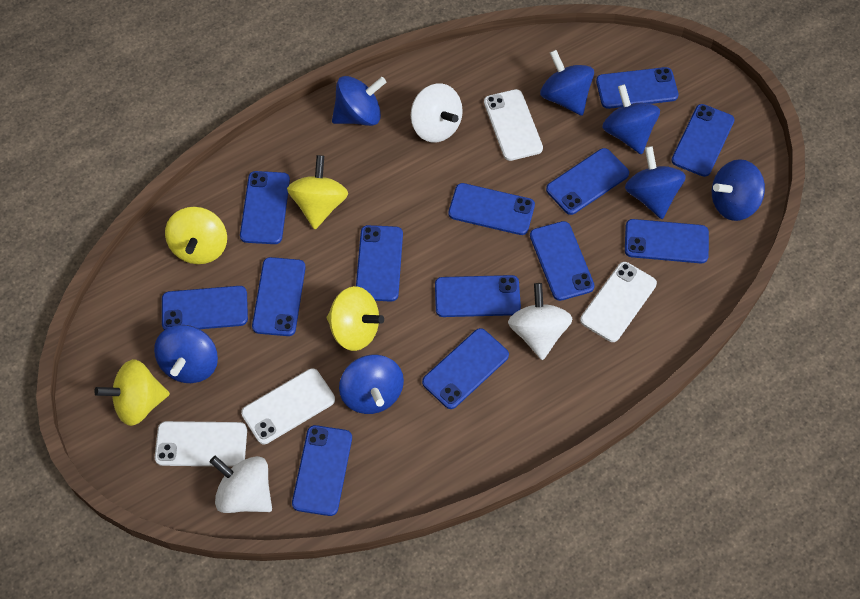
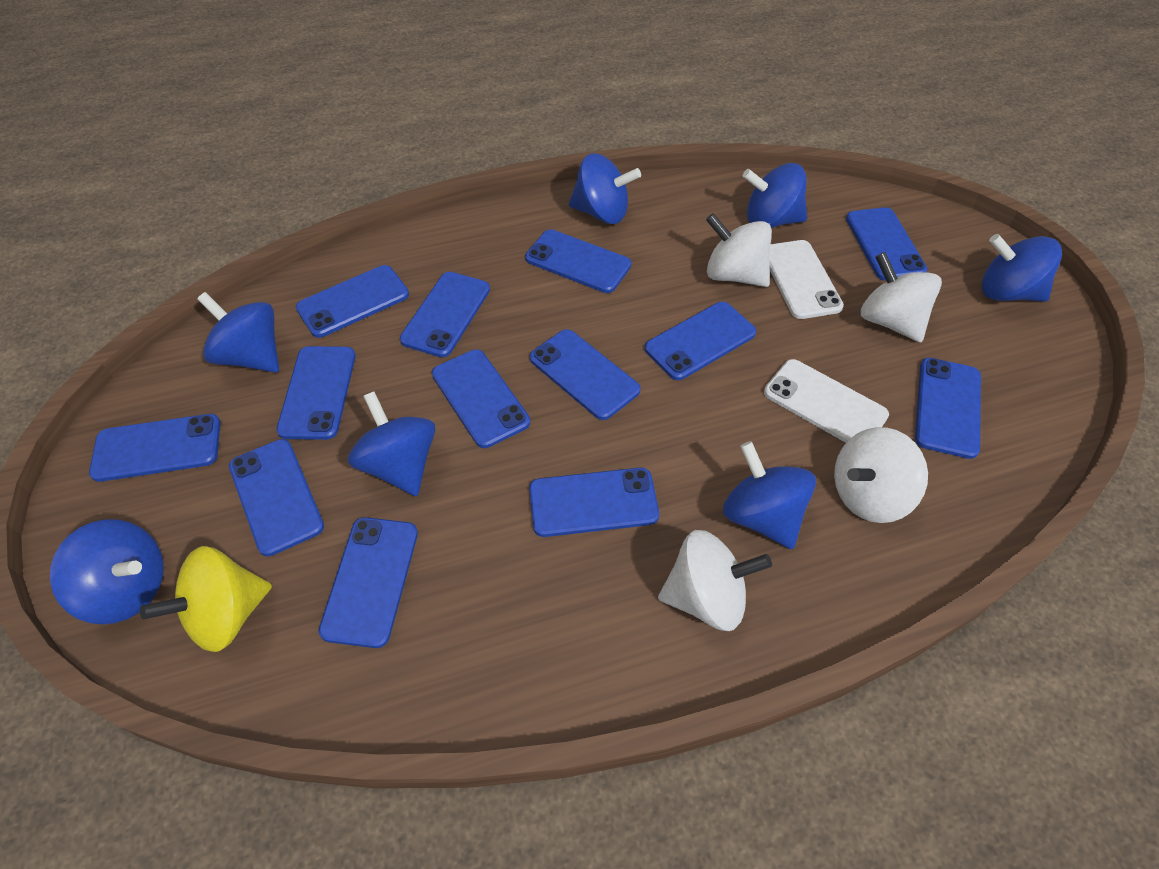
white phone: [155,421,247,467] [241,368,335,444] [484,89,543,161] [580,262,657,342] = 4 -> [764,359,889,443] [770,240,844,319] = 2
white spinning top: [210,456,272,513] [411,83,463,142] [508,283,572,360] = 3 -> [658,530,772,631] [706,213,772,287] [834,427,928,523] [861,252,942,342] = 4
yellow spinning top: [94,359,170,426] [165,207,227,264] [287,155,348,229] [326,286,384,351] = 4 -> [140,546,272,652] = 1

